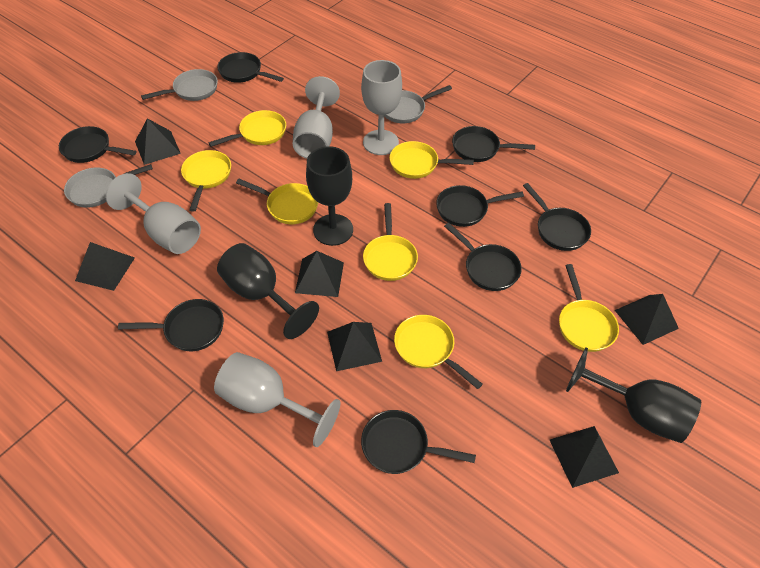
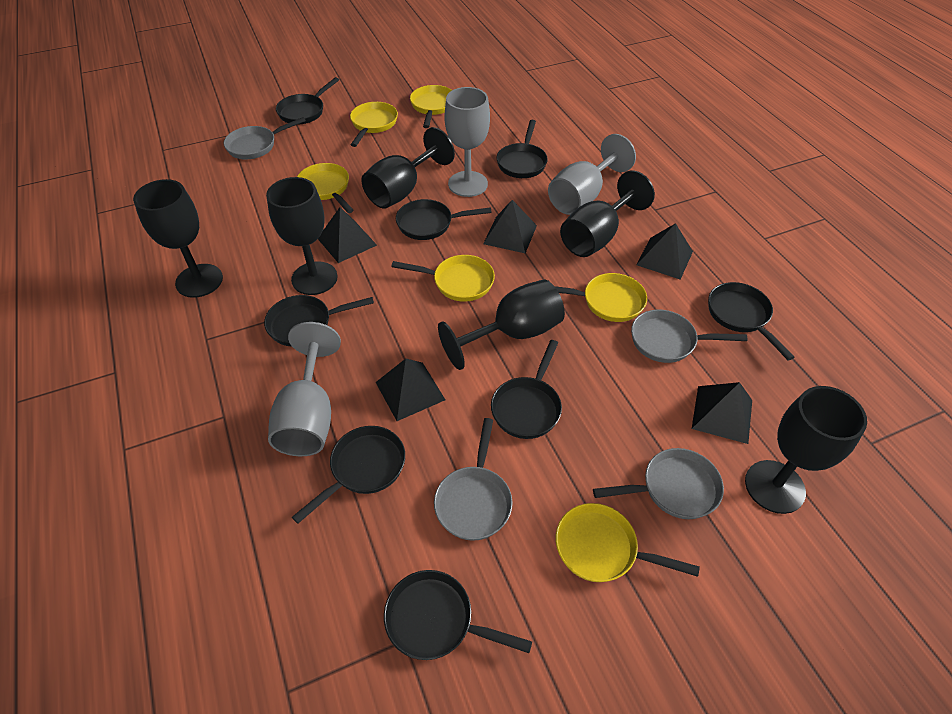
black goblet: [217,243,319,339] [306,146,353,246] [566,347,701,443] = 3 -> [133,179,223,298] [266,177,338,295] [361,127,455,209] [438,279,565,370] [560,171,655,257] [745,386,867,514] = 6
black pyramid: [75,242,135,291] [135,118,181,165] [295,251,344,297] [327,322,382,371] [550,426,619,488] [615,294,679,345] = 6 -> [318,207,377,263] [376,359,445,421] [483,200,537,253] [637,223,693,280] [692,382,752,444] = 5
grey goblet: [105,173,201,254] [214,352,341,447] [293,76,340,159] [361,60,402,155] = 4 -> [268,322,341,456] [444,87,490,197] [548,134,636,215] = 3
grey pan: [64,164,153,208] [141,69,218,101] [384,85,452,123] = 3 -> [224,117,306,159] [434,418,512,541] [593,448,724,519] [631,310,747,363] = 4
yellow pan: [181,150,231,212] [208,110,286,147] [236,179,318,224] [363,203,418,281] [390,141,474,179] [394,315,483,389] [559,264,619,352] = 7 -> [297,163,354,213] [350,102,398,147] [391,255,495,302] [410,85,452,128] [555,273,647,322] [556,503,700,582] = 6

